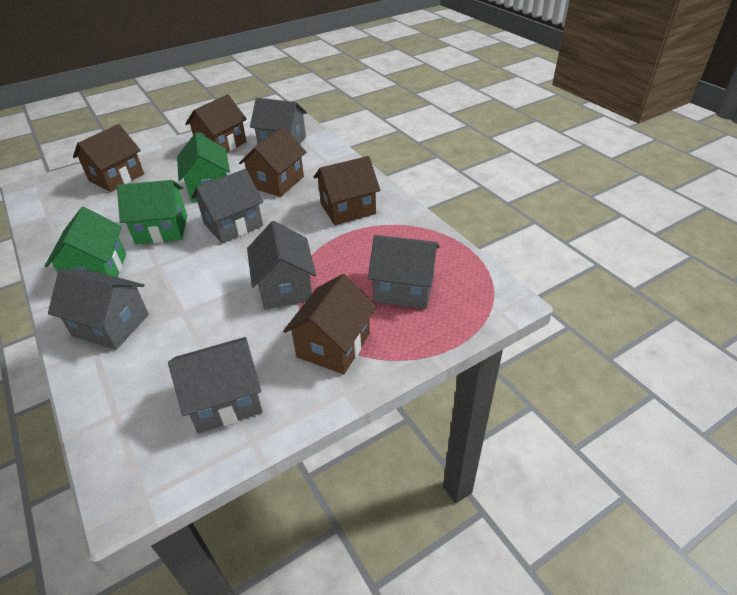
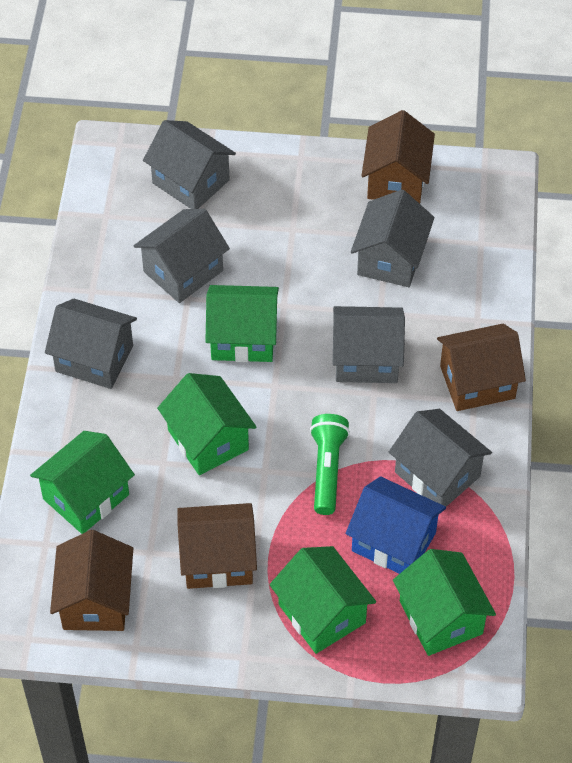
blue house: none = 0 -> [346,476,446,574] = 1
brown house: [73,124,144,192] [185,94,247,152] [239,127,306,197] [283,274,377,374] [314,156,380,225] = 5 -> [50,530,133,631] [177,503,257,589] [361,110,435,204] [437,324,526,411] = 4
green flashlight: none = 0 -> [310,414,350,515] = 1
green house: [45,207,126,277] [117,180,187,244] [177,132,230,203] = 3 -> [30,431,135,534] [157,373,256,475] [205,285,279,362] [269,546,376,654] [393,549,496,656] = 5

